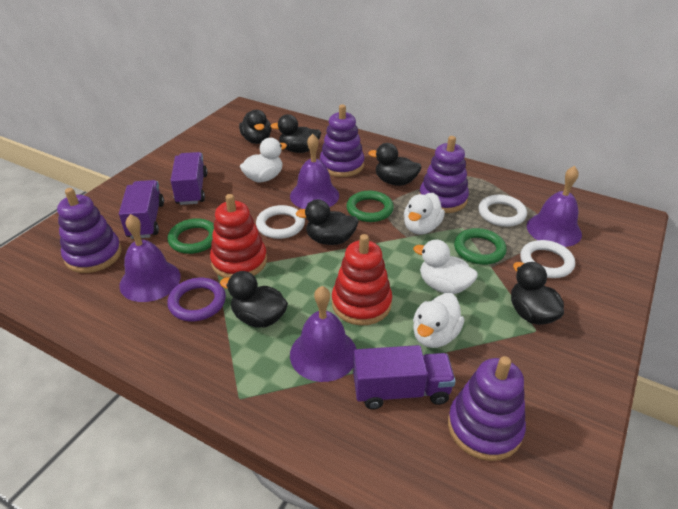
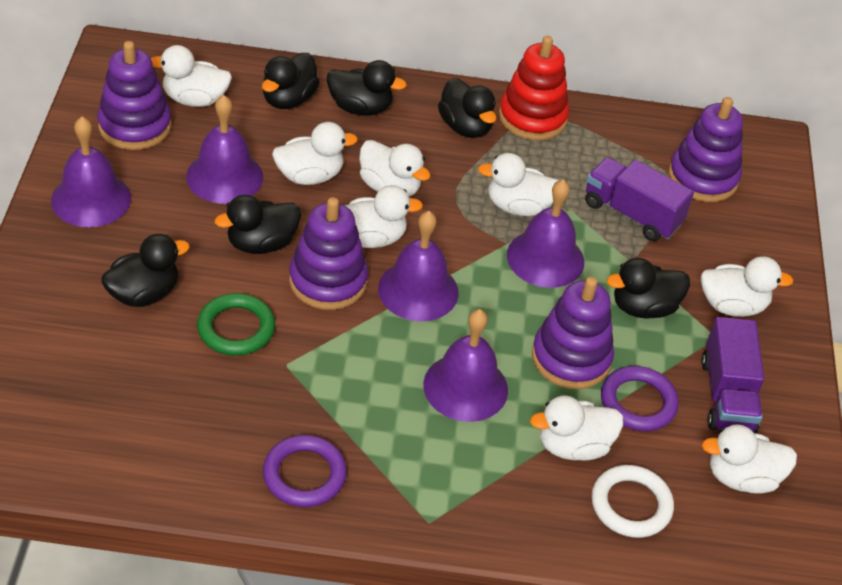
green ring: [167,218,214,254] [346,191,394,222] [454,228,507,265] = 3 -> [197,293,275,356] = 1
purple bell: [119,214,181,302] [290,134,339,209] [290,286,356,382] [527,166,582,247] = 4 -> [51,117,131,227] [186,95,263,204] [378,211,458,321] [423,309,508,422] [507,179,584,288] = 5
purple ring: [167,278,226,321] = 1 -> [263,435,347,507] [601,366,679,431] = 2
purple truck: [119,180,164,239] [170,152,207,205] [353,345,456,409] = 3 -> [585,157,694,241] [701,317,764,433] = 2
red stacking toy: [210,194,267,278] [332,234,392,325] = 2 -> [499,36,569,140] = 1
white duck: [240,138,287,182] [404,193,445,235] [413,239,478,294] [413,293,464,348] = 4 -> [151,45,232,107] [272,122,358,185] [344,185,423,248] [359,140,431,196] [478,153,559,216] [530,396,623,461] [701,256,794,317] [702,424,797,494] = 8
white ring: [256,205,305,239] [478,195,527,227] [520,240,575,278] = 3 -> [591,465,674,538] = 1

